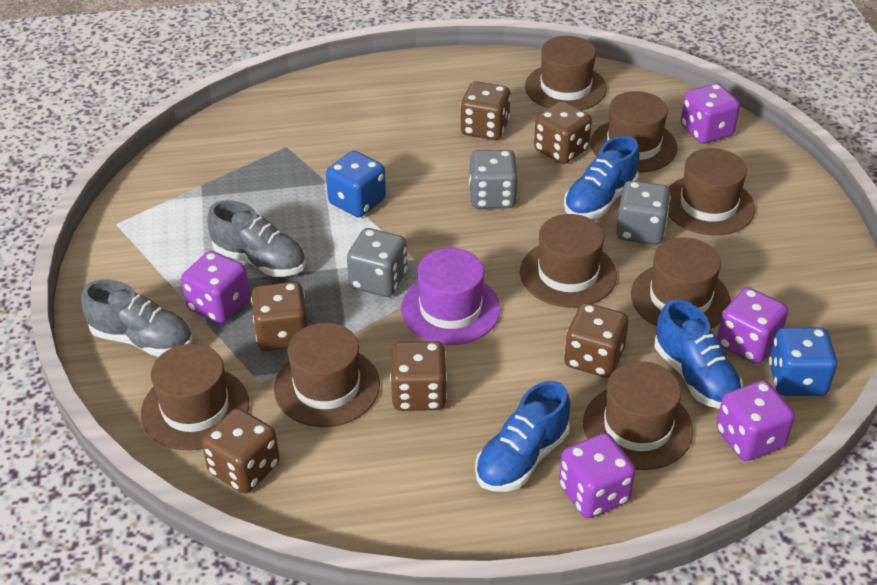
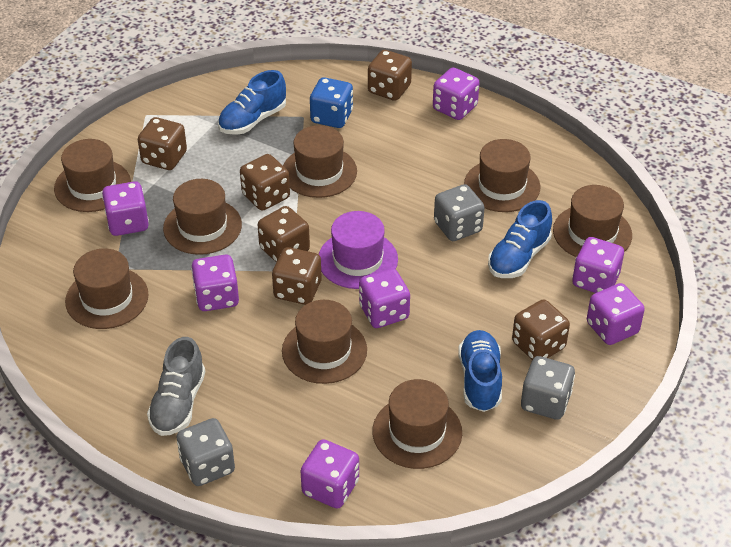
blue dice: [326,151,386,217] [769,327,837,396] = 2 -> [310,77,353,128] = 1
grey shoe: [81,280,193,357] [207,200,306,277] = 2 -> [147,337,205,436] = 1
purple dice: [181,251,250,324] [559,433,636,518] [681,83,740,144] [716,380,795,461] [717,287,788,364] = 5 -> [102,181,149,236] [191,255,239,311] [300,439,359,509] [359,268,410,328] [433,68,479,120] [572,237,624,293] [587,283,645,345] = 7

